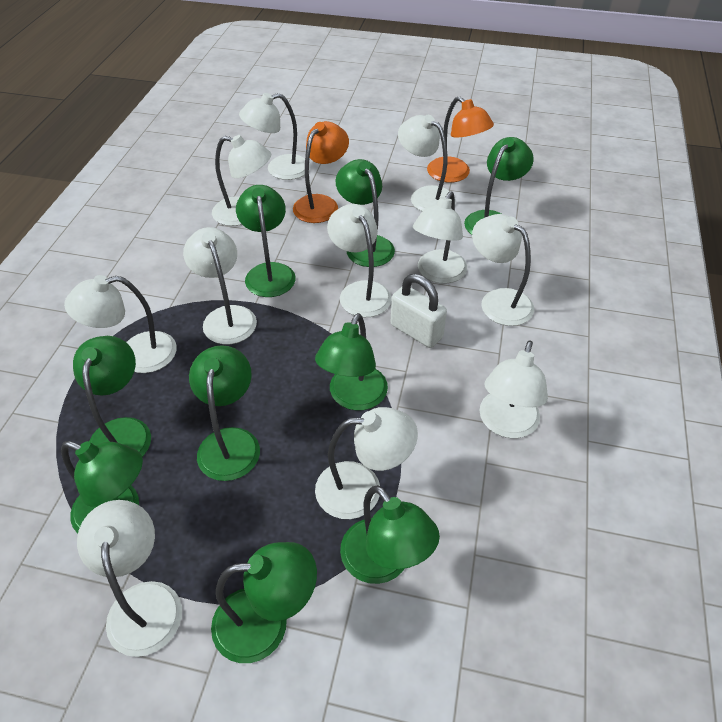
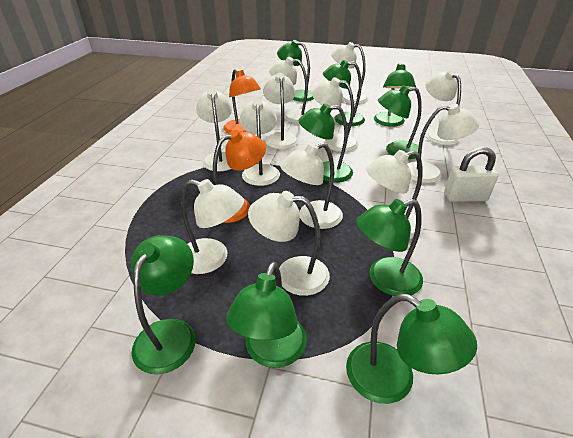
white lamp: [64,275,177,373] [77,500,182,657] [183,227,257,344] [212,135,271,226] [239,93,310,180] [315,407,418,519] [327,204,392,317] [398,115,456,211] [413,192,467,284] [472,214,534,326] [479,340,548,438] = 11 -> [181,179,244,274] [196,89,232,172] [240,99,280,186] [248,191,330,296] [263,73,299,149] [269,57,308,123] [280,143,343,229] [311,77,359,152] [331,42,368,104] [366,150,423,239] [407,104,479,183] [425,70,461,145] = 12

